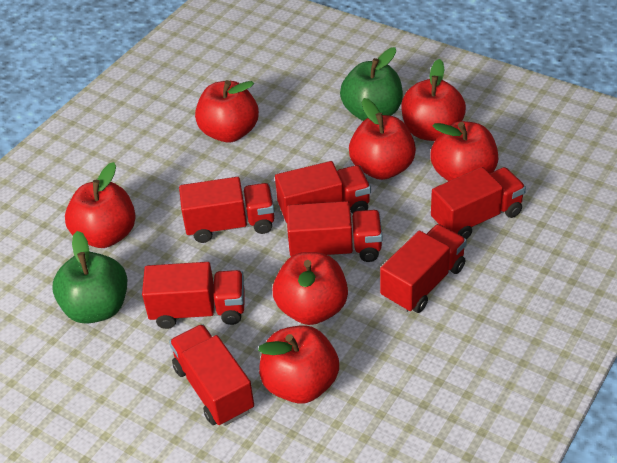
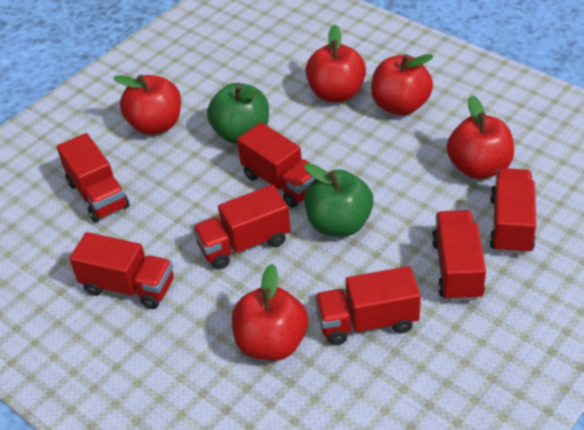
red apple: [65,162,136,248] [195,80,259,143] [258,325,339,404] [273,252,348,325] [349,98,416,180] [401,59,466,141] [430,121,498,181] = 7 -> [113,75,181,135] [232,264,308,361] [305,25,366,102] [371,54,434,116] [447,95,514,179] = 5

